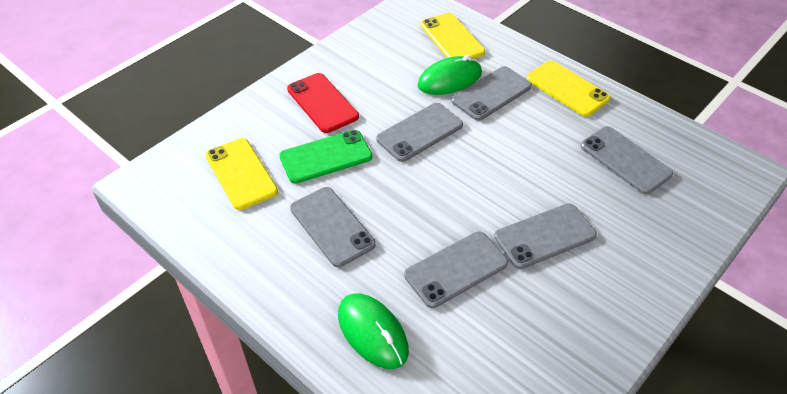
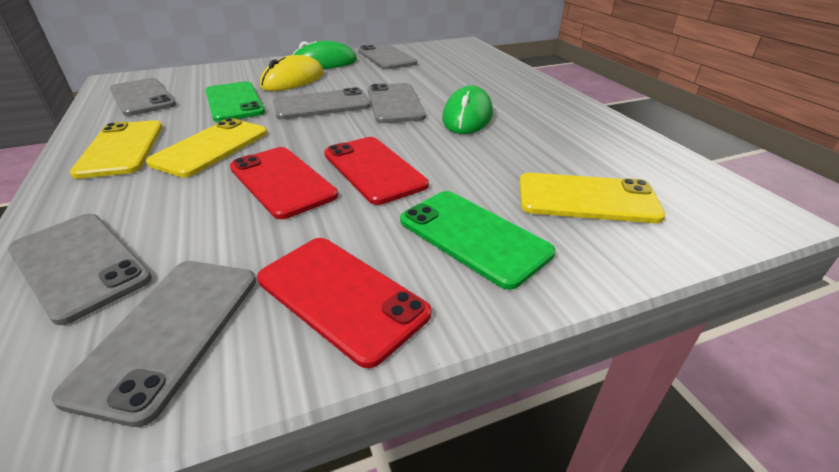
green phone: [279,130,372,184] = 1 -> [205,81,265,122] [400,191,556,290] = 2
red phone: [287,73,359,133] = 1 -> [230,147,338,219] [257,238,431,368] [324,137,429,205] = 3
yellow mouse: none = 0 -> [260,55,324,91] = 1

